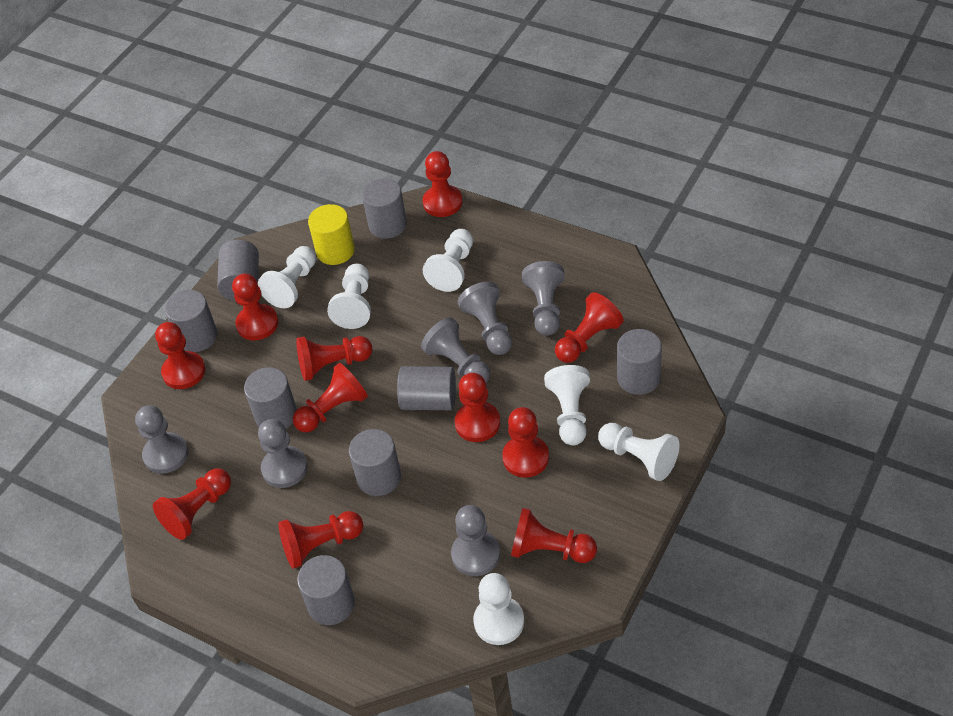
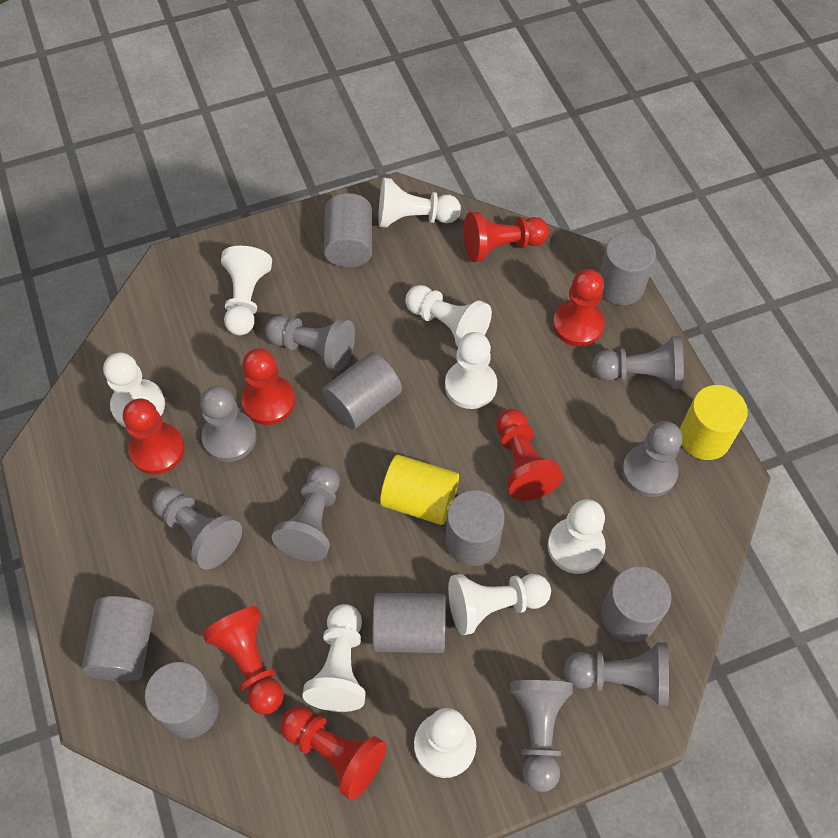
grey pawn: [135,405,189,474] [258,419,308,488] [421,317,490,383] [451,505,500,576] [458,282,512,355] [522,261,565,336] = 6 -> [152,486,242,569] [200,386,257,462] [265,316,355,371] [272,465,340,561] [510,680,573,792] [564,642,669,706] [592,336,684,389] [622,421,682,497] = 8
red pawn: [153,468,231,540] [155,322,205,389] [232,274,278,340] [278,511,363,569] [293,363,368,432] [296,336,372,381] [422,151,463,217] [455,373,500,442] [502,407,549,478] [511,508,597,563] [555,292,624,363] = 11 -> [123,398,185,475] [202,606,284,715] [241,348,295,425] [280,706,386,800] [464,212,549,262] [496,409,563,501] [553,269,605,347] = 7
white pawn: [258,246,316,308] [327,264,371,329] [423,229,473,292] [473,573,524,645] [544,365,590,445] [598,423,679,481] = 6 -> [103,352,165,427] [221,246,272,335] [302,604,366,712] [378,178,461,228] [405,285,492,347] [414,708,476,778] [445,332,497,409] [448,574,551,635] [548,499,606,574] = 9
yellow cylinder: [308,204,355,265] = 1 -> [380,455,459,525] [680,385,748,460] = 2

